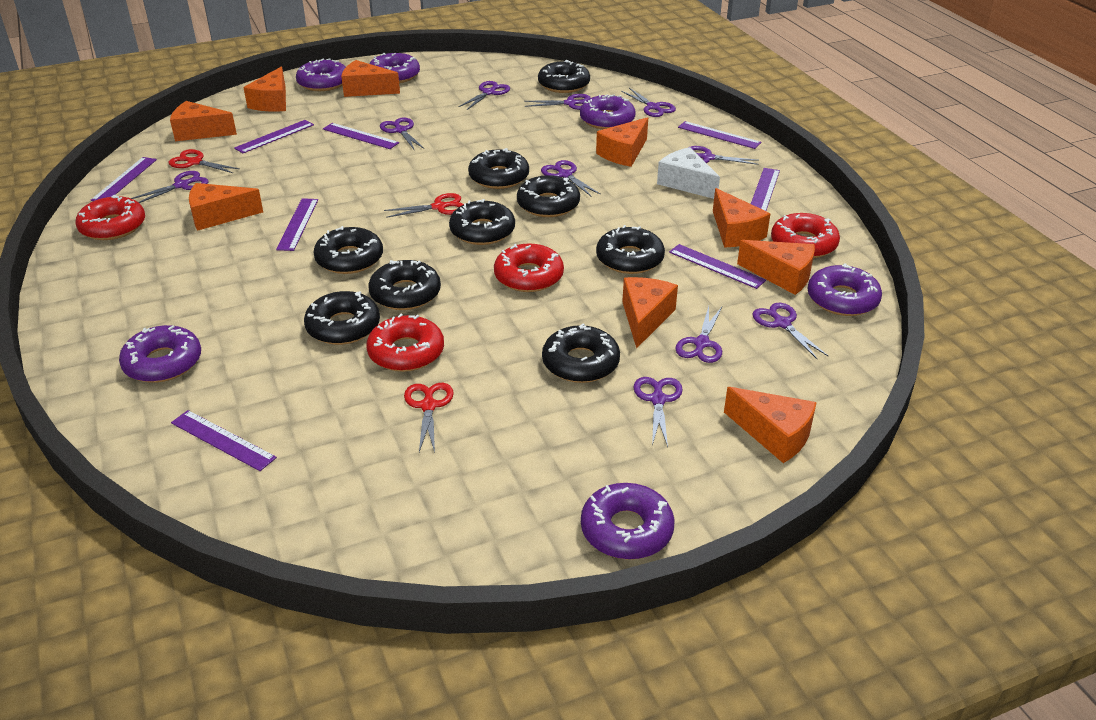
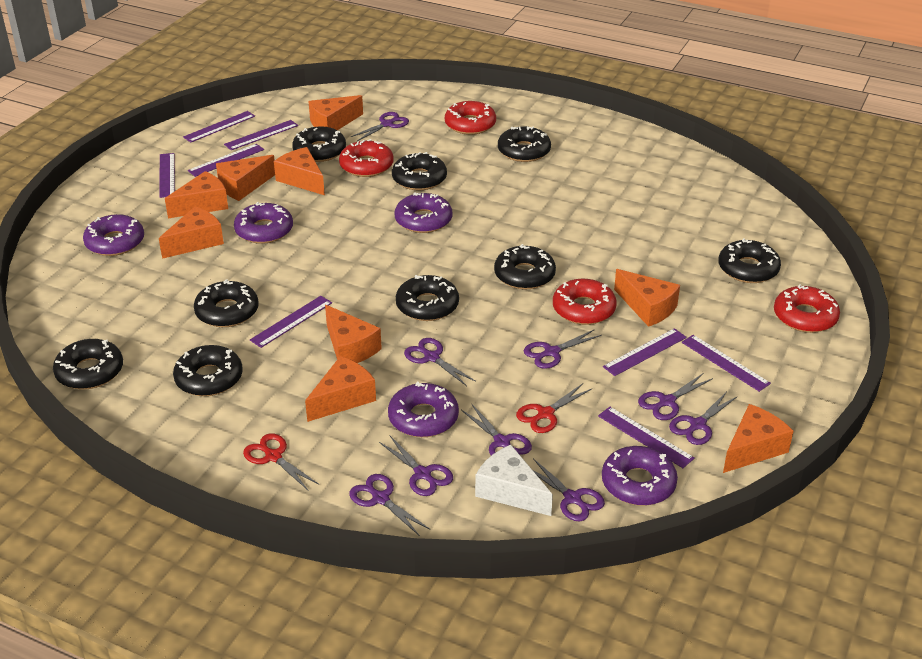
purple donut: [119,325,201,383] [296,58,346,91] [369,53,420,83] [580,95,635,129] [581,483,675,560] [807,263,882,316] = 6 -> [83,214,144,256] [234,202,293,244] [388,382,459,437] [395,192,452,233] [602,446,678,506] = 5
purple scissors: [131,171,209,203] [380,117,424,151] [458,81,510,110] [524,94,591,110] [541,160,601,196] [621,88,676,117] [633,377,683,447] [675,306,722,363] [688,146,759,165] [752,303,828,359] = 10 -> [349,474,430,536] [351,112,409,141] [379,435,453,496] [404,338,476,386] [461,403,532,456] [524,329,602,369] [533,458,605,521] [638,373,713,420] [669,392,738,445] = 9
red scissors: [168,149,240,173] [384,193,464,218] [404,383,454,453] = 3 -> [243,433,318,490] [516,383,592,433] = 2

